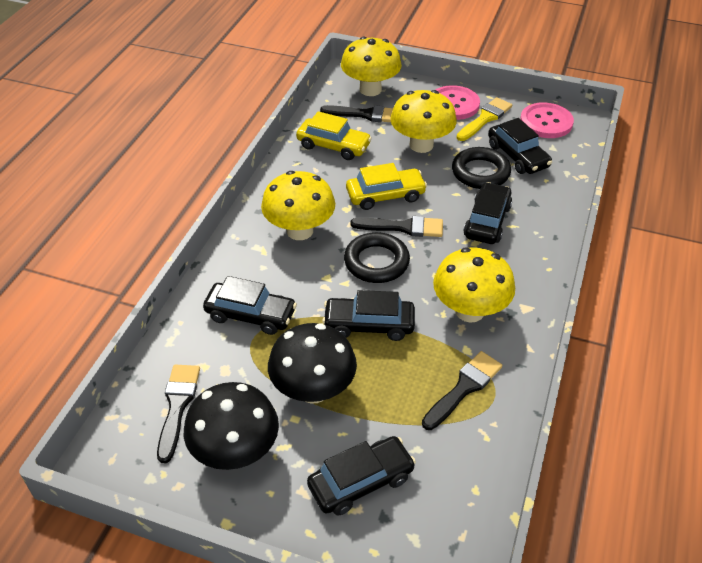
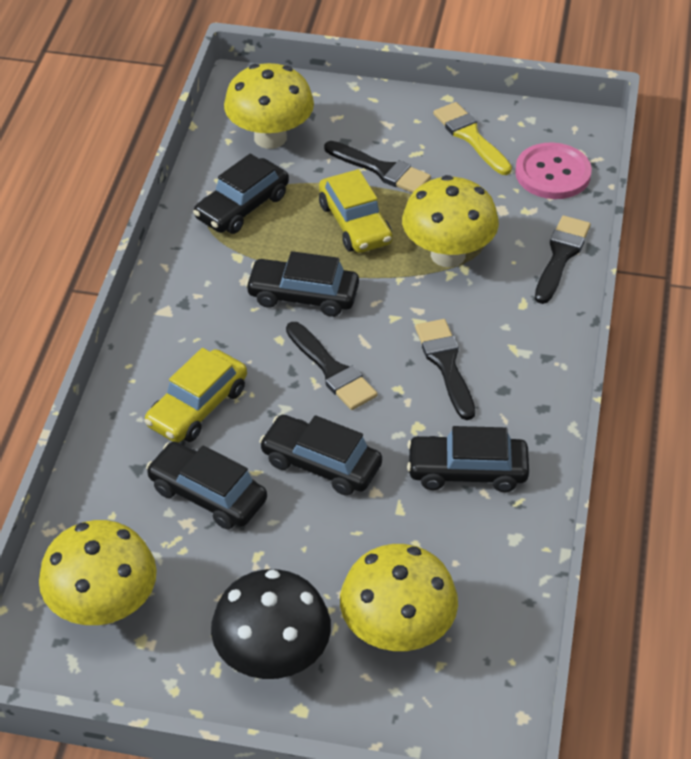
black mushroom: [184,382,279,470] [268,323,357,404] = 2 -> [211,569,331,679] = 1
black ring: [344,232,410,283] [452,147,511,189] = 2 -> none = 0
pink button: [435,85,480,120] [520,102,574,138] = 2 -> [515,142,592,199] = 1

